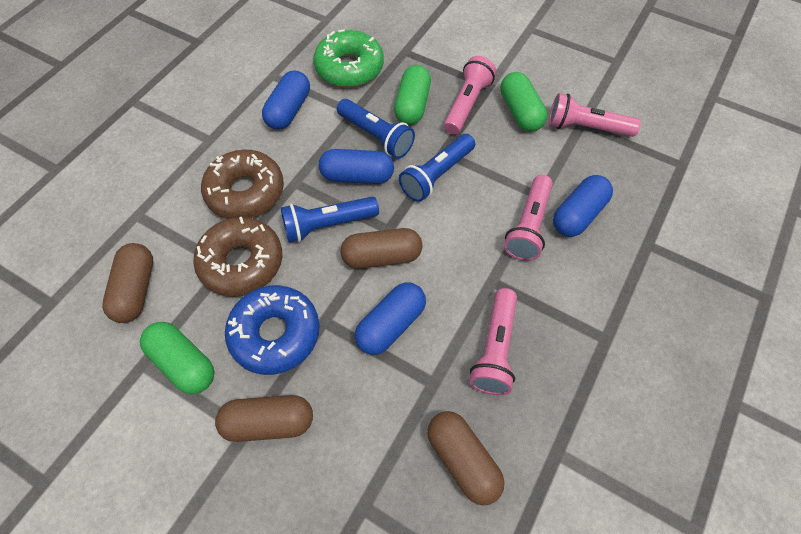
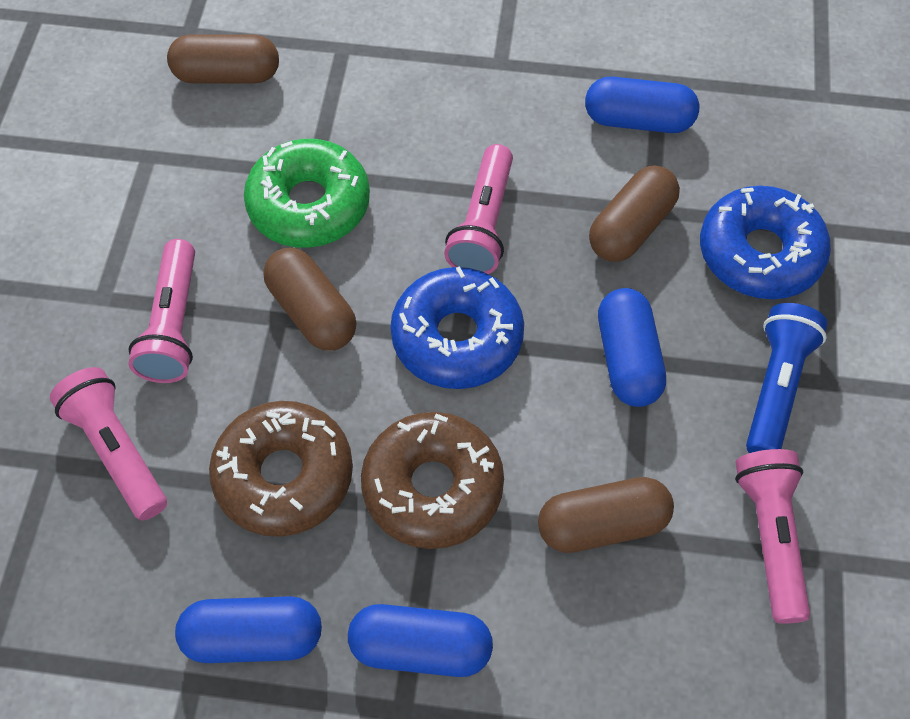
blue donut: [225,285,320,375] = 1 -> [390,266,524,389] [700,185,831,299] = 2
blue flashlight: [281,197,379,243] [337,99,415,159] [399,134,475,202] = 3 -> [746,303,828,453] = 1
green capsule: [140,322,214,394] [394,65,431,125] [500,72,547,132] = 3 -> none = 0

